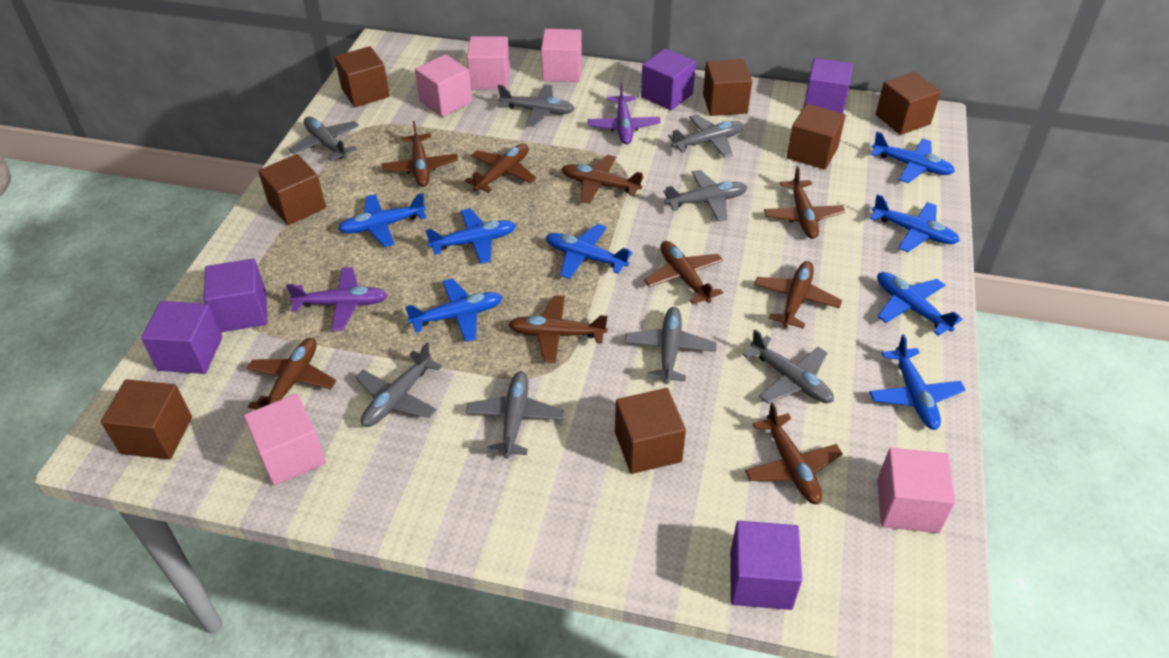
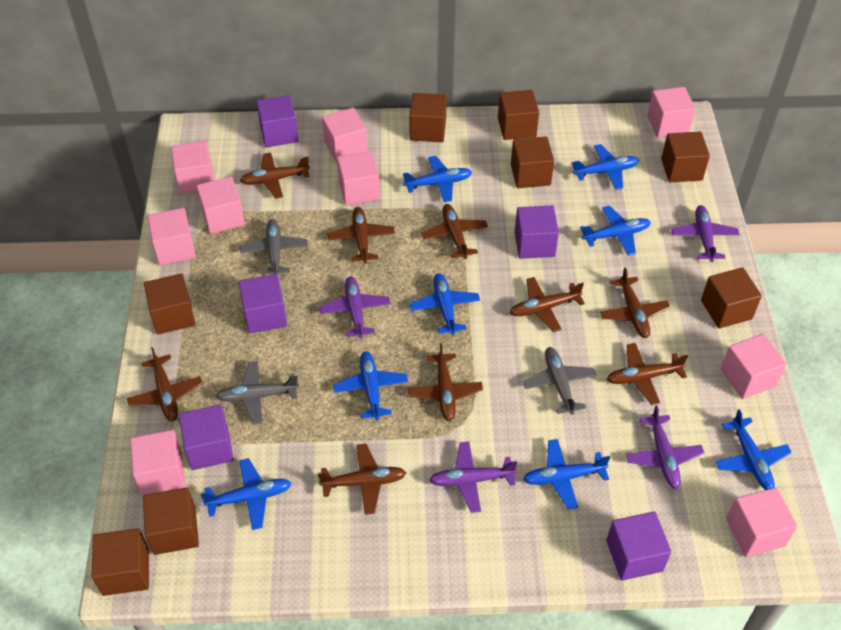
brown cube: [101,379,192,459] [258,154,326,225] [335,46,390,107] [615,388,686,474] [703,59,752,116] [787,104,846,170] [876,72,941,135] = 7 -> [92,528,149,596] [143,487,199,555] [144,273,195,334] [410,93,447,142] [498,90,539,140] [511,136,554,188] [661,131,710,182] [701,267,762,329] = 8
grey plane: [289,117,359,161] [355,342,442,427] [466,371,564,458] [498,84,575,127] [625,307,717,384] [663,170,748,221] [668,114,744,158] [743,329,834,404] = 8 -> [216,361,299,425] [240,219,308,275] [523,347,596,415] = 3
pink cube: [244,394,326,485] [415,54,472,117] [467,36,510,90] [541,29,582,82] [877,448,956,533] = 5 -> [130,430,185,496] [147,208,196,266] [171,141,214,195] [196,177,245,234] [322,108,368,163] [337,151,380,206] [647,87,696,138] [721,334,786,399] [726,488,797,557] = 9
purple plane: [286,267,388,331] [588,82,661,144] = 2 -> [320,277,391,338] [430,442,517,513] [626,405,704,489] [671,205,740,262] = 4

